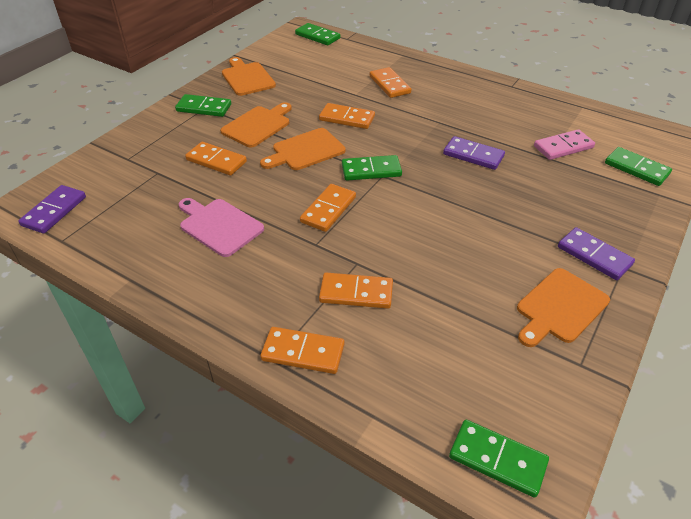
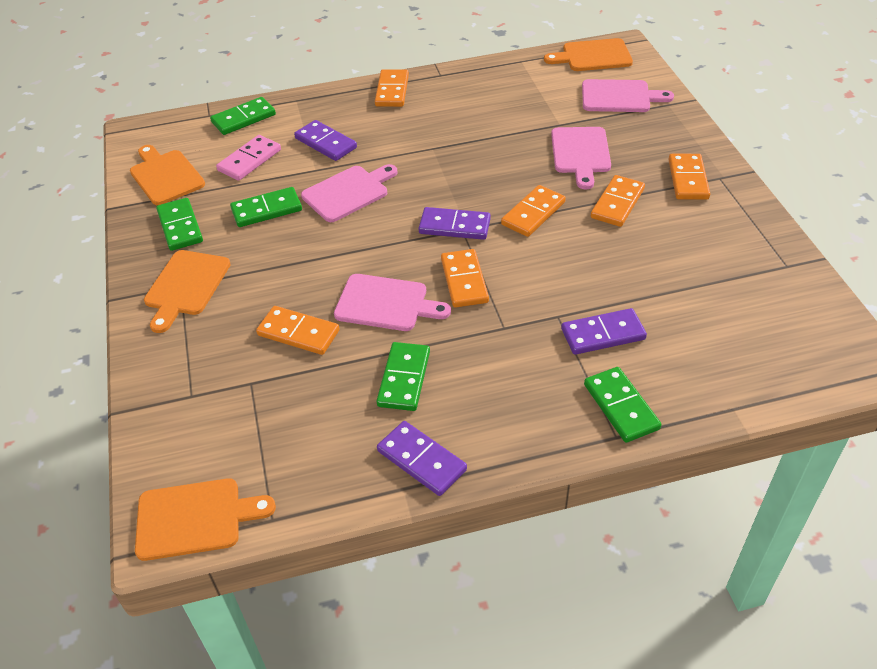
pink cutting board: [179,198,264,257] = 1 -> [301,164,398,222] [334,274,451,331] [551,127,611,189] [582,79,674,112] = 4
purple domino: [18,185,86,233] [443,136,505,170] [558,227,635,280] = 3 -> [294,120,357,161] [377,421,467,496] [419,207,491,240] [561,308,647,355] = 4

